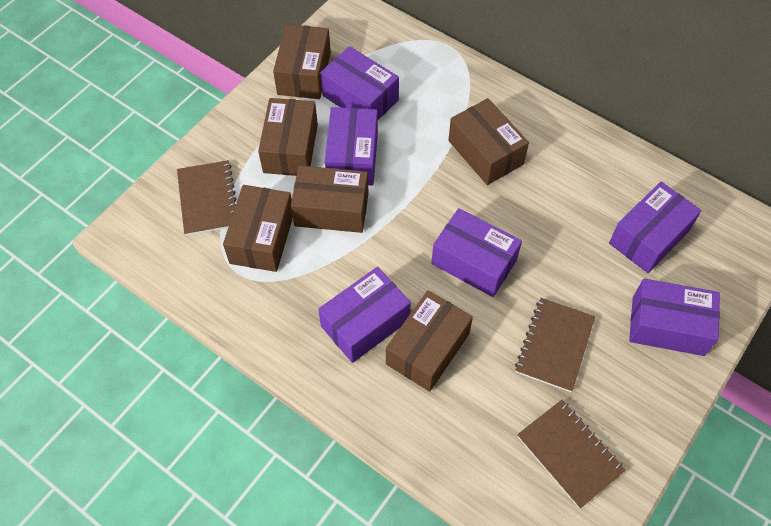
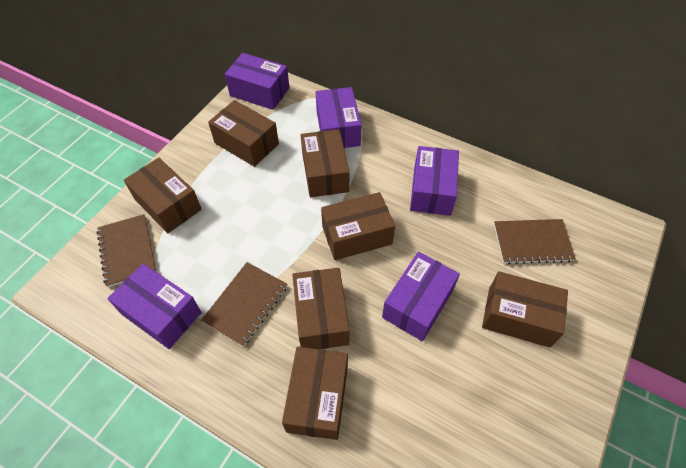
brown box: [223,185,293,272] [258,98,318,176] [273,24,331,99] [291,165,369,233] [386,290,473,392] [448,98,529,185] = 6 -> [124,157,202,233] [208,100,279,167] [282,347,348,440] [292,268,350,349] [301,129,350,197] [321,192,395,260] [482,271,568,348] = 7
purple box: [318,267,411,363] [320,46,399,120] [325,107,378,185] [431,208,522,297] [609,181,702,273] [629,278,720,356] = 6 -> [107,263,202,349] [225,53,289,110] [316,87,361,148] [382,252,460,341] [410,146,459,216] = 5

